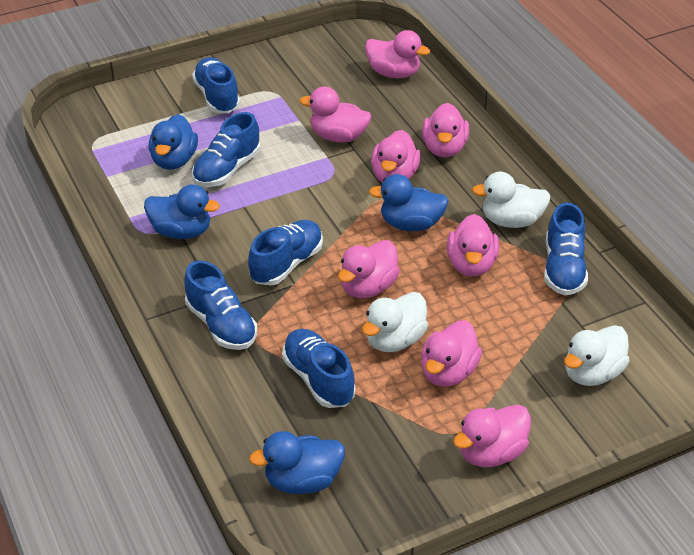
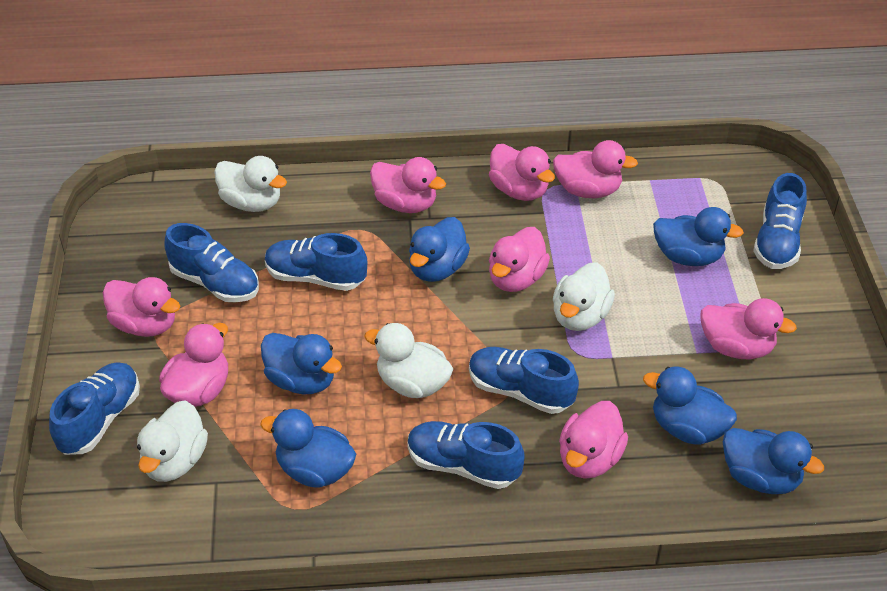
blue duck: [144,184,220,239] [149,114,198,170] [249,431,345,494] [369,174,449,231] = 4 -> [260,409,356,488] [261,333,342,394] [409,217,470,282] [643,367,737,445] [653,207,744,266] [723,428,824,494] = 6
white duck: [362,292,428,352] [472,172,551,228] [564,325,630,386] = 3 -> [137,400,208,482] [214,156,287,212] [364,323,453,398] [553,262,615,331] = 4

